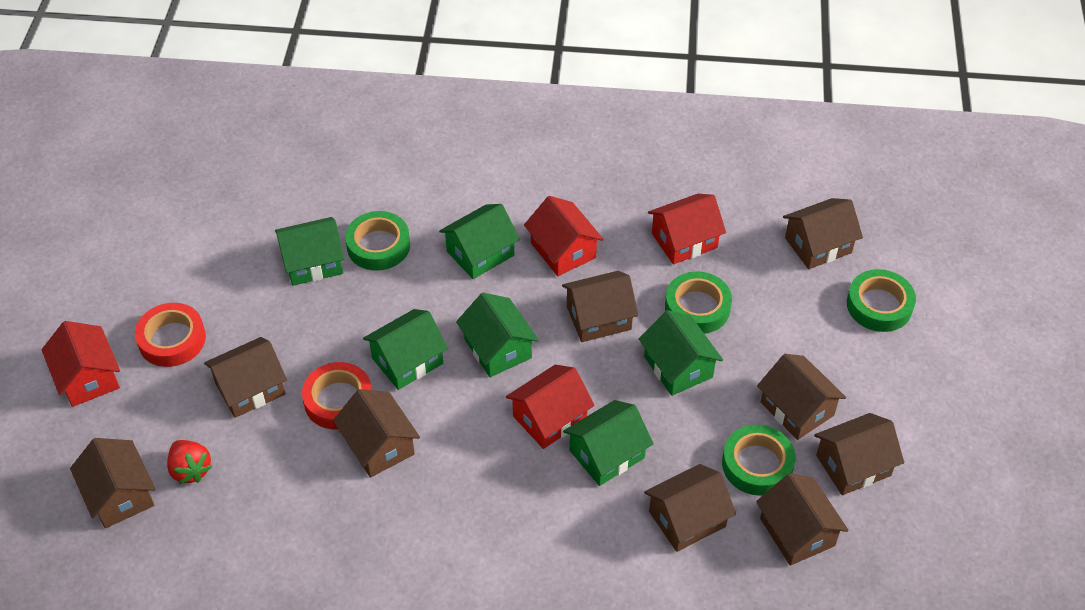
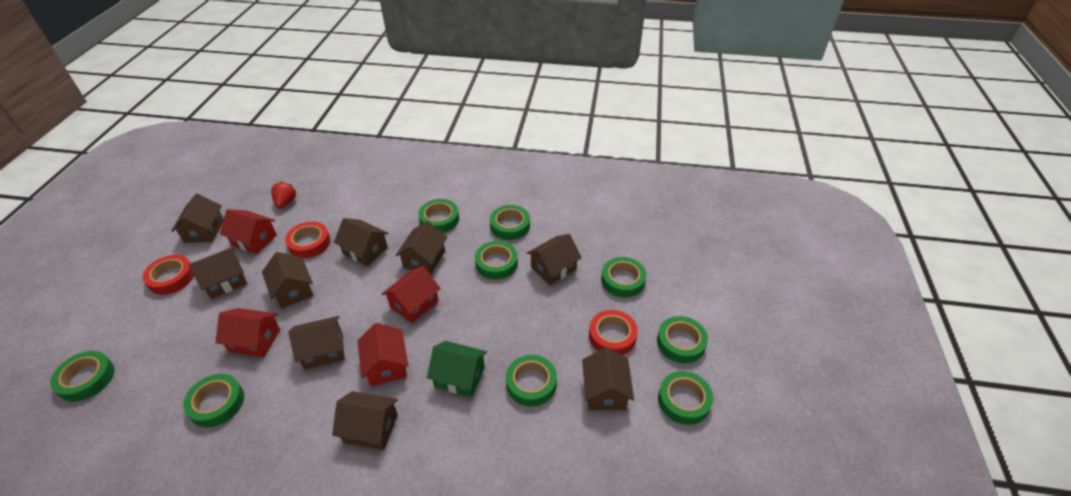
green house: [275,217,345,286] [363,309,448,390] [439,204,520,279] [456,293,539,377] [563,400,653,486] [639,310,723,396] = 6 -> [427,341,487,397] = 1
green tape: [345,211,410,271] [665,271,732,334] [722,425,796,496] [847,269,916,332] = 4 -> [50,351,115,402] [183,374,244,427] [418,199,459,233] [475,241,518,280] [490,205,530,240] [506,355,557,406] [601,257,646,298] [657,316,708,363] [658,371,713,425] = 9
red tape: [135,303,206,367] [302,362,372,429] = 2 -> [142,255,194,295] [285,222,330,258] [589,310,638,355] = 3

